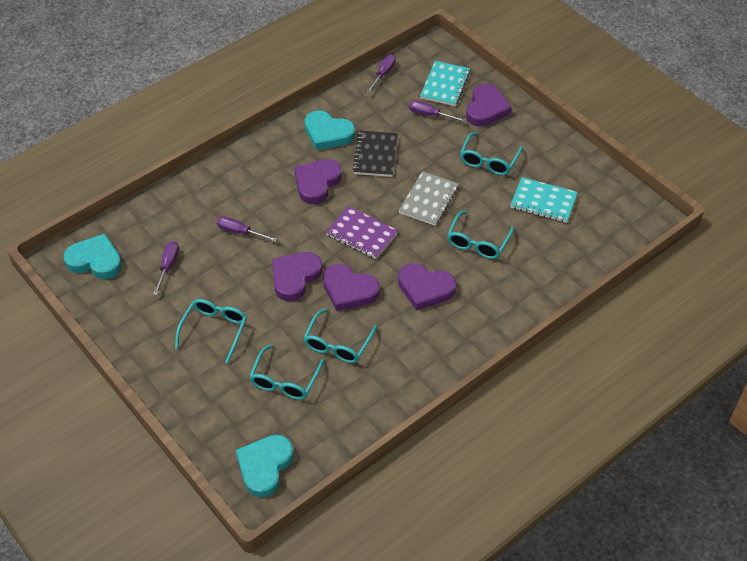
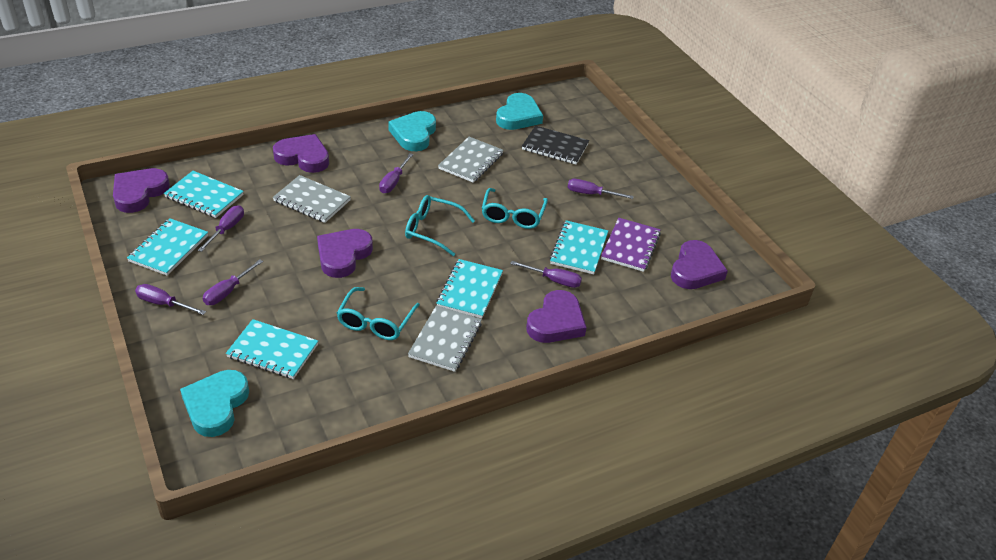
grey notebook: [399,171,459,226] = 1 -> [273,175,351,223] [408,305,482,372] [438,137,504,183] = 3
purple screwdriver: [153,241,179,295] [217,216,277,242] [366,54,396,93] [409,100,466,122] = 4 -> [135,284,206,315] [198,205,244,252] [203,259,263,305] [379,153,414,193] [510,261,582,288] [568,179,634,199] = 6
turquoise glasses: [175,299,247,363] [249,344,324,400] [304,308,377,363] [447,211,514,259] [460,132,523,175] = 5 -> [337,287,420,340] [405,195,475,256] [482,188,548,229] = 3
turquoise notebook: [420,61,470,106] [511,177,578,223] = 2 -> [127,218,208,276] [164,171,244,218] [226,319,318,379] [436,259,503,318] [550,220,608,274] = 5

